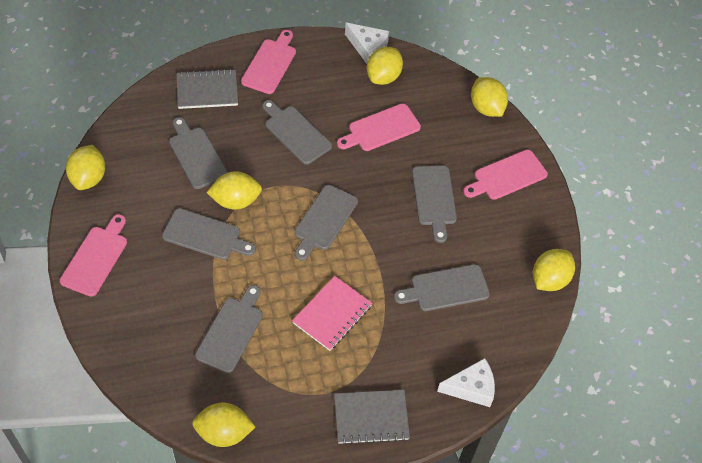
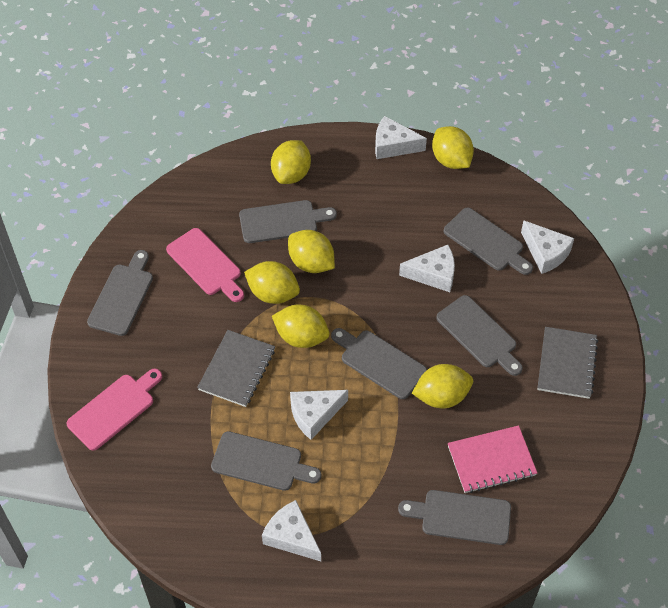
pink cutting board: [60,214,127,297] [241,30,296,94] [337,103,421,151] [463,150,548,200] = 4 -> [67,369,162,451] [166,228,244,302] = 2
white cheese: [345,22,389,64] [437,358,495,407] = 2 -> [262,500,321,561] [290,390,348,440] [375,116,427,159] [399,245,455,292] [521,220,574,274] = 5

